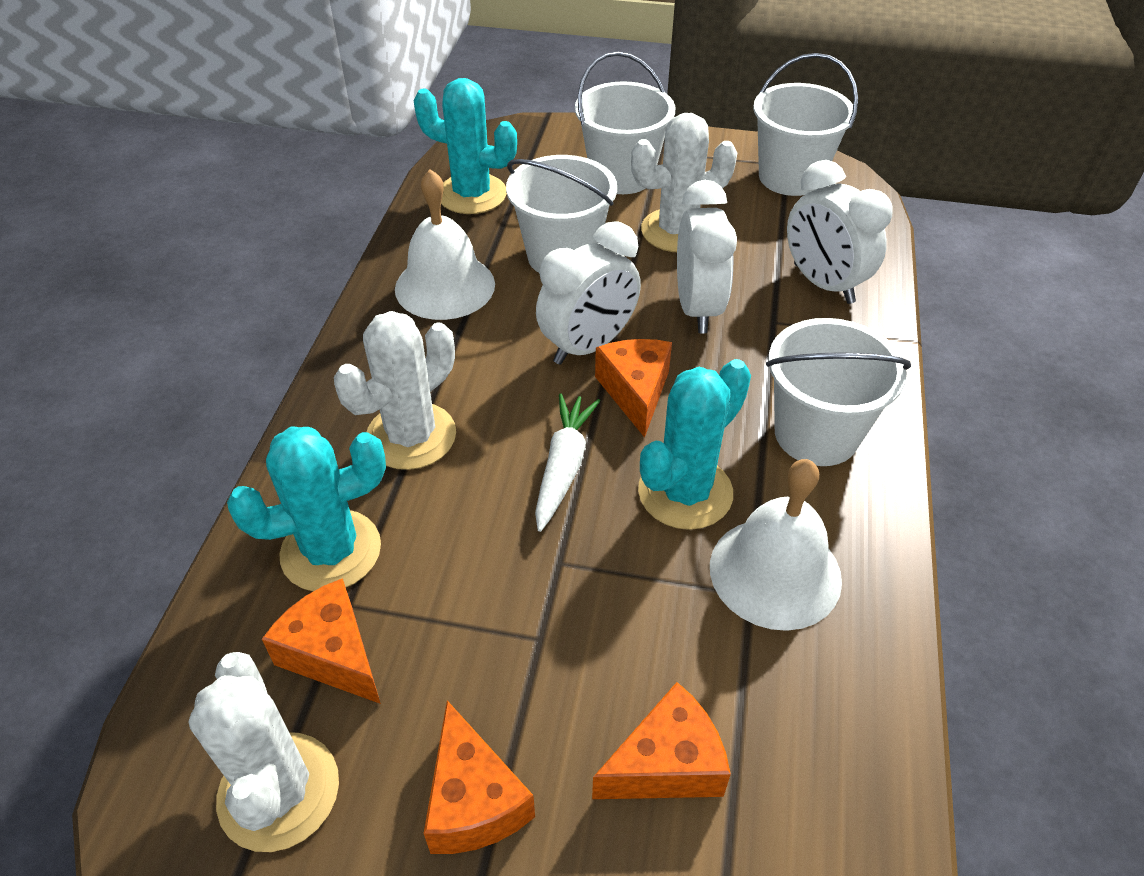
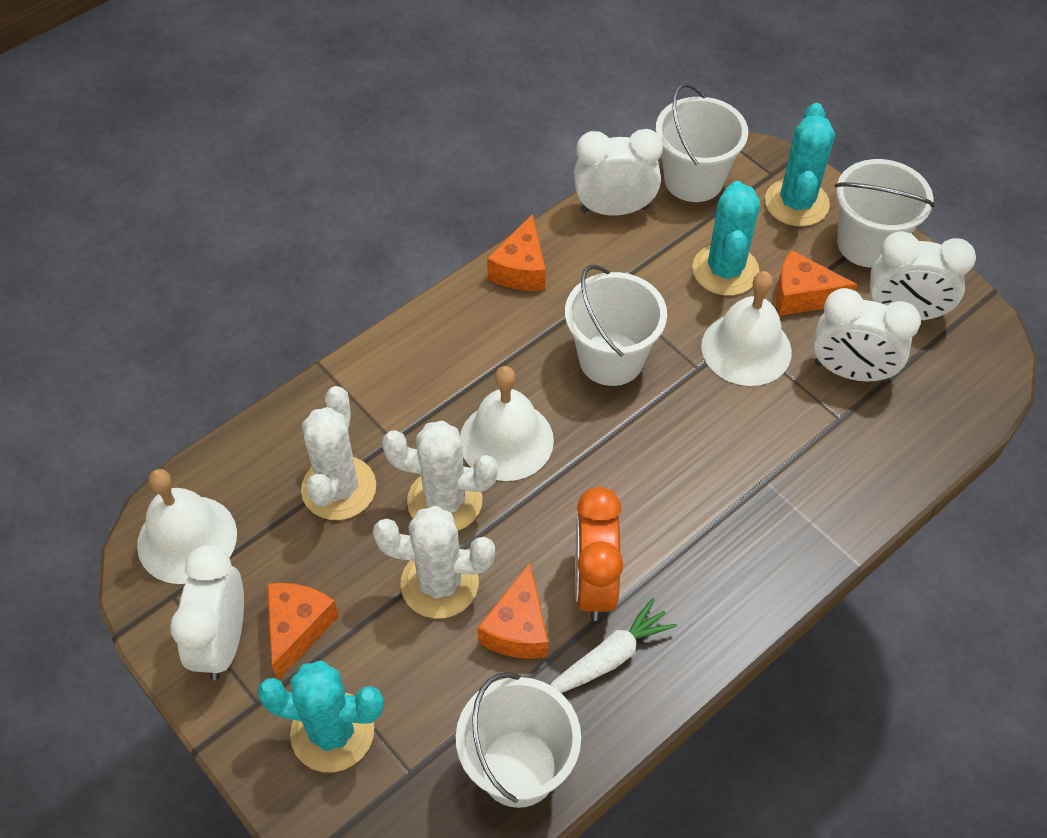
orange clock: none = 0 -> [575,487,623,621] = 1
white bell: [395,169,495,320] [710,459,842,631] = 2 -> [137,469,237,584] [460,366,554,481] [701,271,792,386] = 3
white clock: [536,221,641,365] [677,180,737,333] [787,160,893,304] = 3 -> [170,545,244,680] [574,129,663,216] [813,288,921,382] [870,231,976,320] = 4

